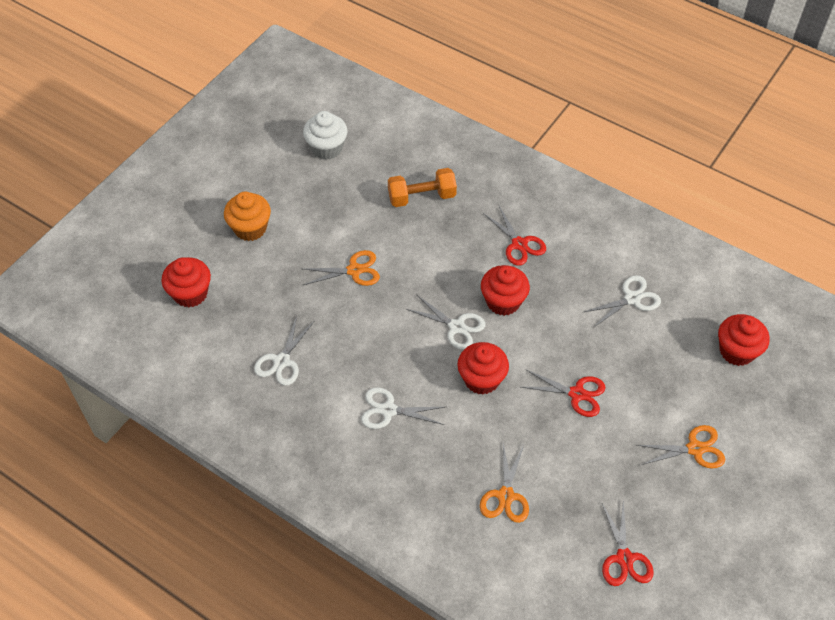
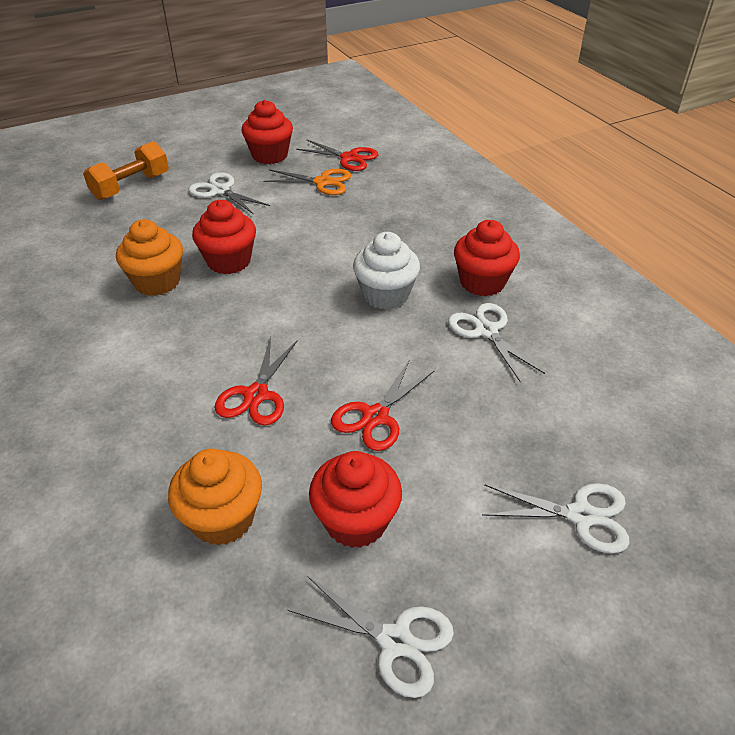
orange cupcake: [224,192,271,241] = 1 -> [116,219,183,296] [168,449,262,546] = 2
orange scissors: [303,250,380,286] [480,443,529,523] [637,425,725,469] = 3 -> [263,169,351,195] = 1

